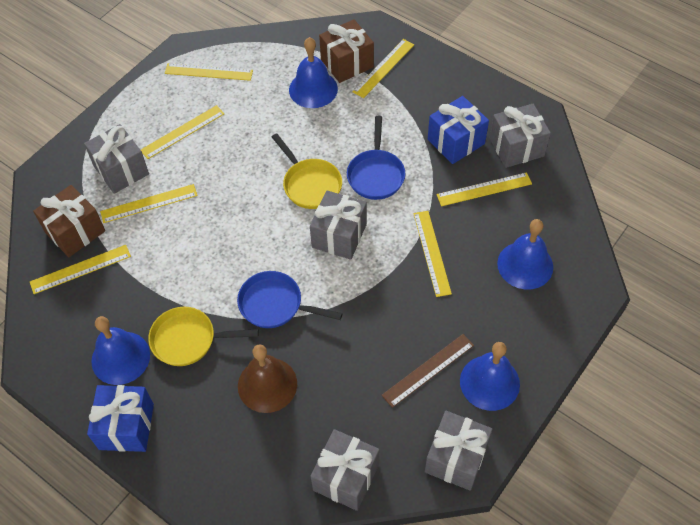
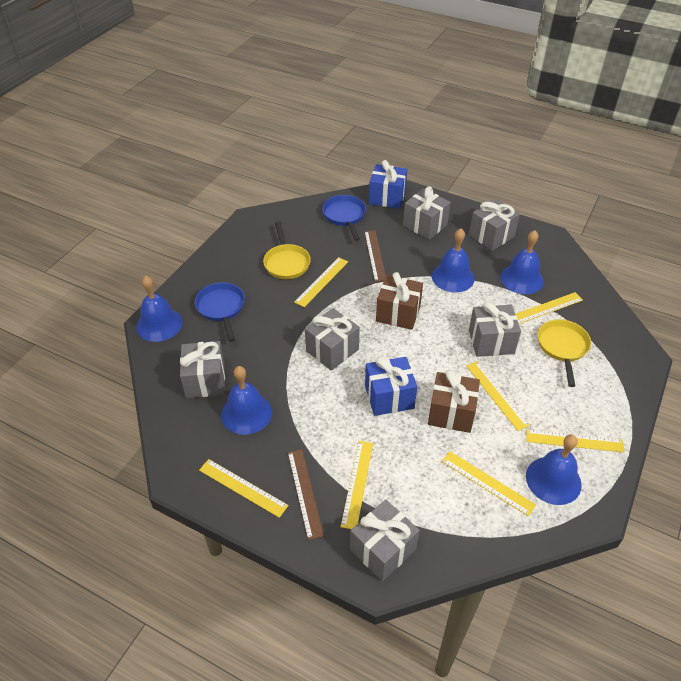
blue bell: [91,316,150,385] [289,37,338,108] [460,342,520,411] [497,219,553,289] = 4 -> [136,276,182,342] [221,366,272,435] [432,229,475,292] [500,230,544,294] [526,434,582,505] = 5
brown bell: [238,344,297,413] = 1 -> none = 0
brown ruler: [382,334,474,408] = 1 -> [288,449,324,540] [364,230,386,282] = 2
grey gift: [84,124,149,194] [310,190,367,260] [311,429,379,511] [425,411,493,491] [490,104,551,168] = 5 -> [180,341,225,398] [305,308,360,371] [350,499,420,581] [403,186,451,240] [469,199,520,251] [469,301,521,357] = 6

